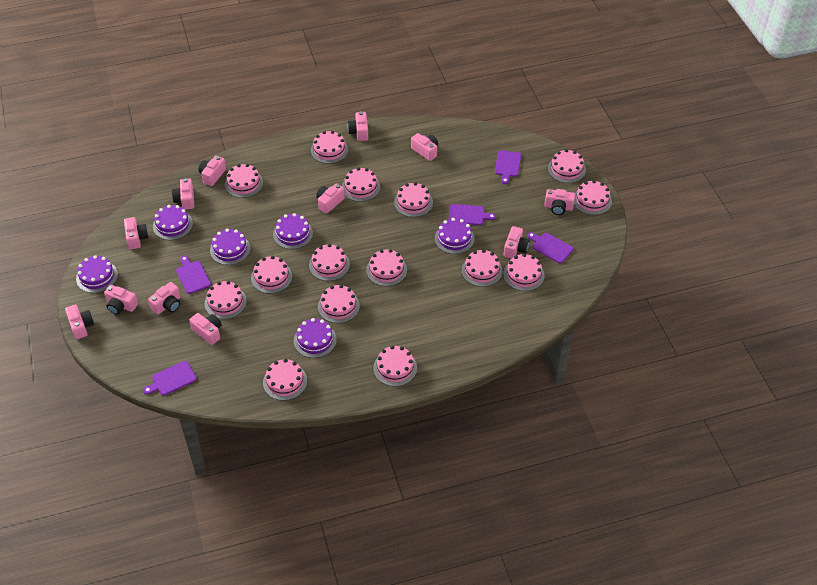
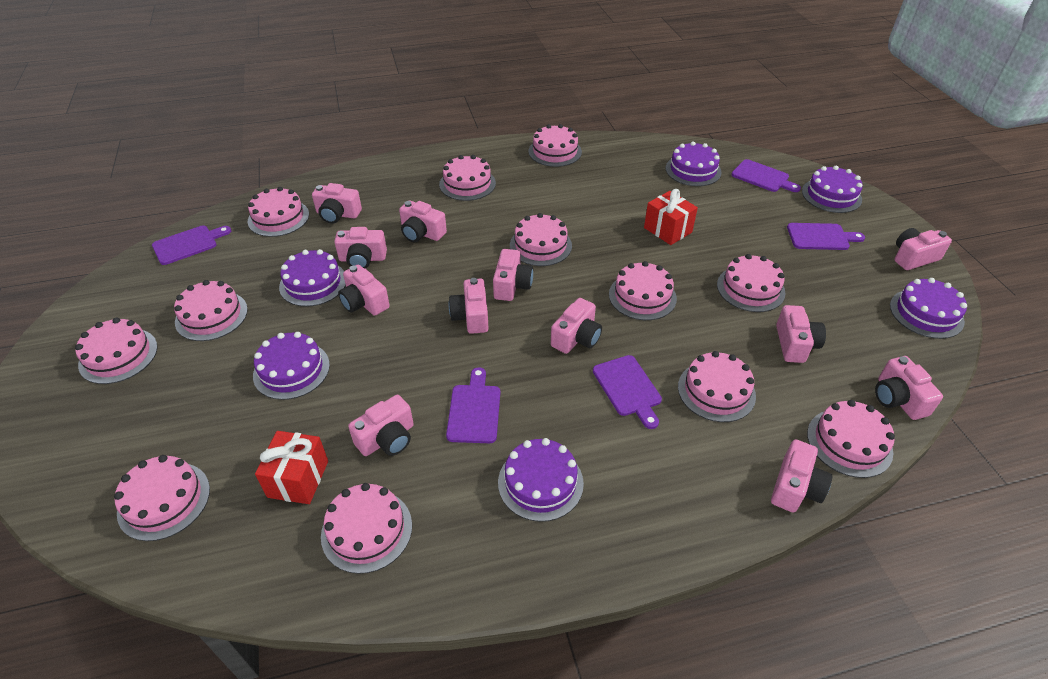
pink cake: [205,281,247,319] [225,164,263,198] [251,256,292,293] [263,359,307,401] [309,244,350,281] [311,131,348,164] [318,285,360,323] [342,167,380,202] [366,249,407,286] [373,345,417,386] [394,182,433,217] [462,249,503,287] [503,253,545,291] [548,149,586,183] [574,180,612,215] = 15 -> [75,318,157,384] [114,455,210,541] [174,280,248,341] [248,187,309,237] [321,483,412,574] [439,155,496,201] [510,213,572,266] [529,124,582,167] [609,261,677,320] [678,351,756,422] [717,254,786,312] [807,400,895,478] = 12
red gift: none = 0 -> [255,431,328,504] [644,189,698,245] = 2

